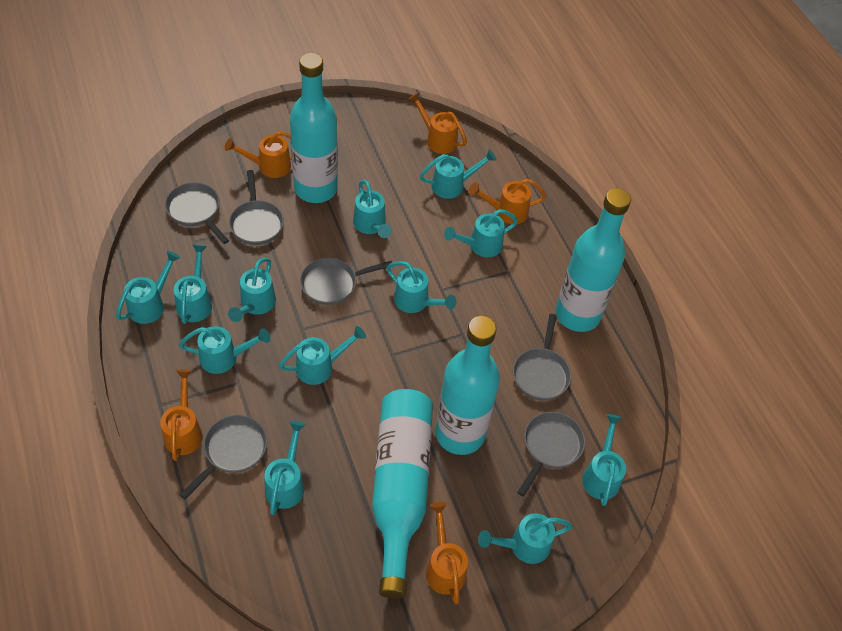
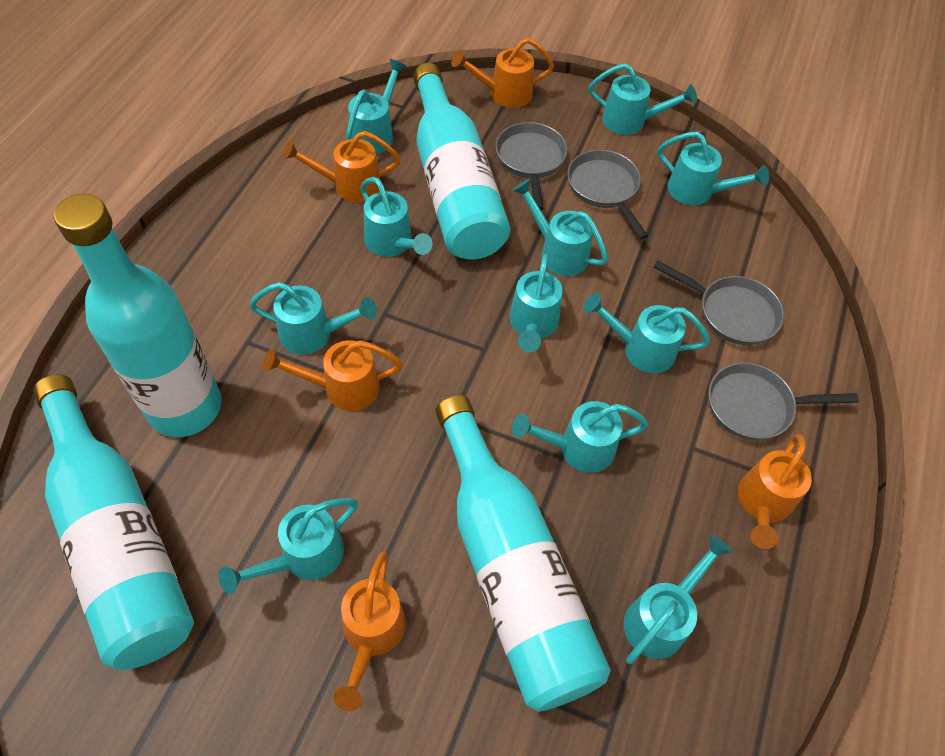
grey pan: [165,183,229,244] [180,415,267,499] [229,170,284,245] [300,257,392,305] [513,314,571,400] [517,412,585,497] = 6 -> [496,122,567,210] [567,150,648,239] [653,260,784,345] [708,362,859,441] = 4
turquoise watering can: [116,251,181,324] [174,245,212,324] [179,326,270,374] [228,258,276,322] [265,421,306,515] [279,326,366,385] [353,180,392,238] [386,261,457,313] [420,150,496,199] [444,209,518,257] [478,513,573,564] [582,414,626,506] = 12 -> [219,498,358,594] [249,282,377,355] [346,59,407,154] [360,177,433,257] [509,254,563,352] [512,179,608,276] [512,401,648,473] [583,293,710,373] [588,63,697,135] [624,535,732,664] [658,131,769,205] = 11

